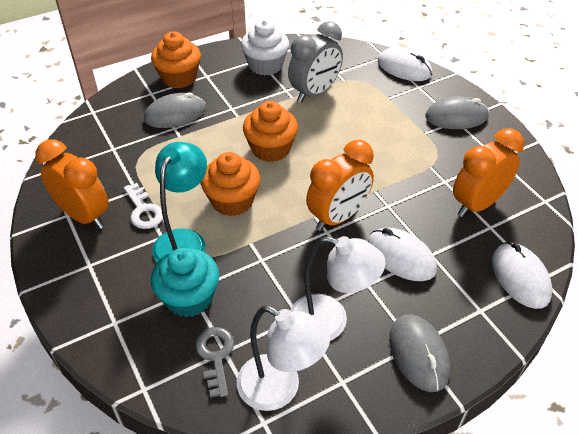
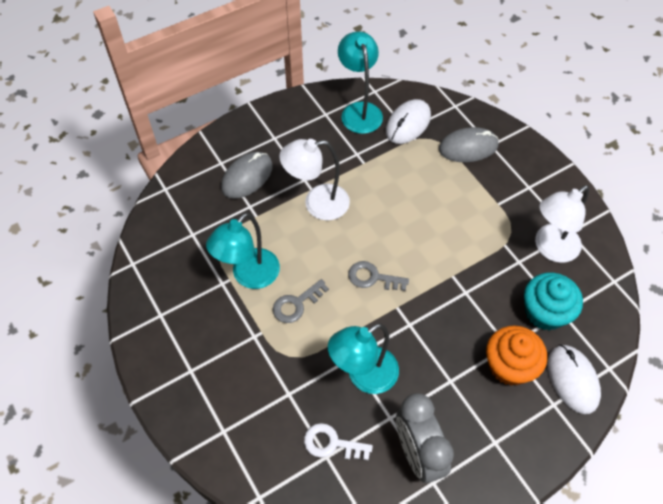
grey key: [195,327,234,398] = 1 -> [273,279,329,323] [348,261,409,291] = 2
grey mouse: [144,92,206,128] [389,315,450,392] [425,96,489,129] = 3 -> [221,152,273,199] [439,127,499,162] = 2
orange clock: [35,139,108,229] [306,140,374,231] [453,128,524,217] = 3 -> none = 0
orange cupcake: [151,32,201,88] [201,152,261,216] [243,101,298,162] = 3 -> [486,326,547,386] = 1
turquoise lamp: [152,142,207,262] = 1 -> [206,212,280,289] [328,323,399,394] [338,31,383,134] = 3
white cupcake: [241,19,289,76] = 1 -> none = 0
white mouse: [368,228,437,281] [378,47,432,81] [492,242,552,309] = 3 -> [386,99,431,144] [548,345,601,414] = 2

